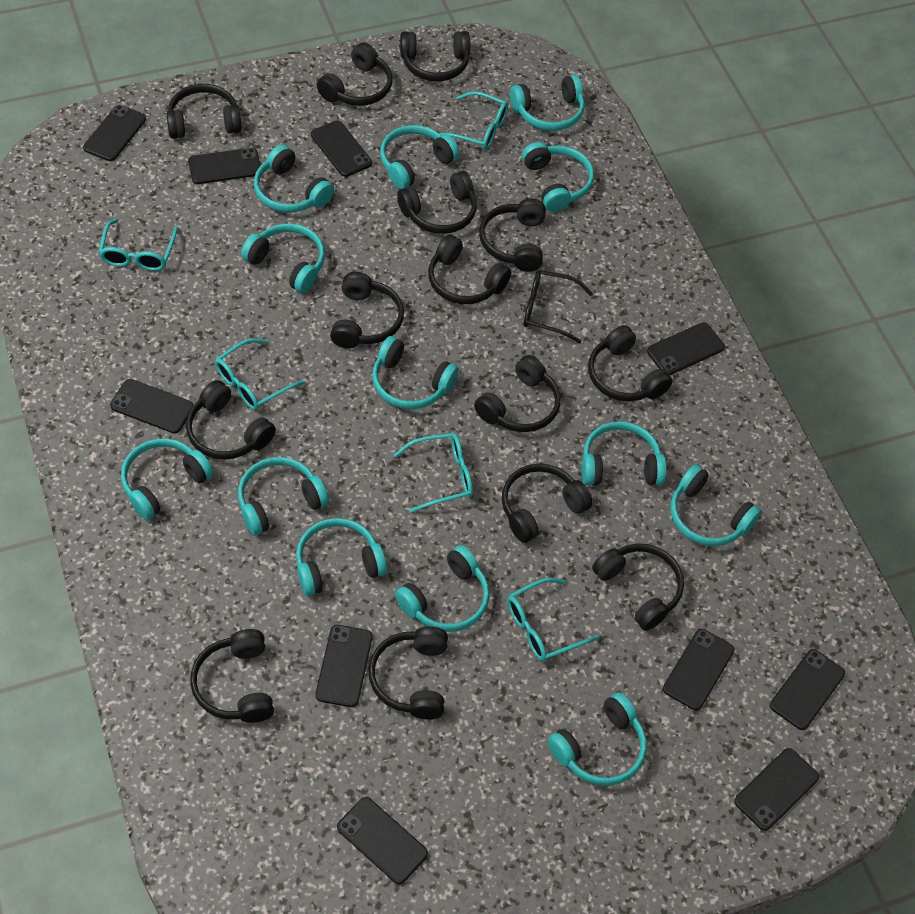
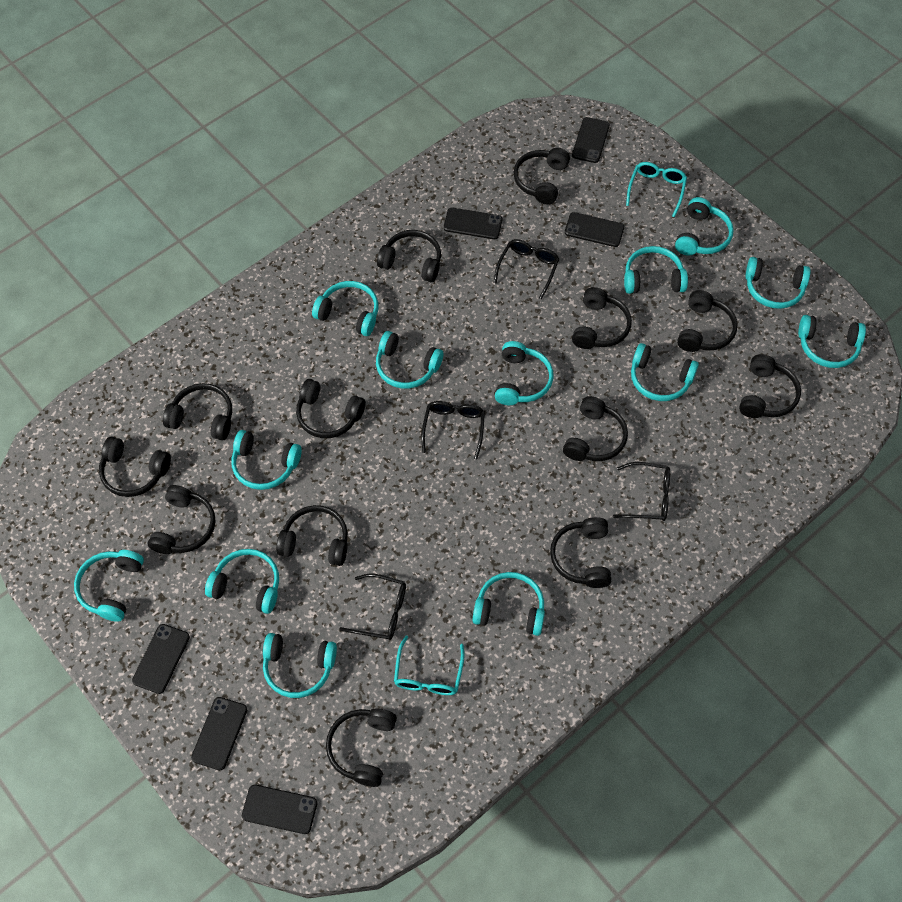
black glasses: [524,270,593,343] = 1 -> [340,574,406,640] [421,401,485,459] [494,239,559,299] [613,462,670,521] = 4
black headphones: [167,84,242,139] [186,380,276,460] [190,629,274,723] [317,43,392,106] [330,272,404,348] [368,627,448,719] [397,171,477,234] [400,31,470,82] [428,234,511,304] [474,355,561,432] [479,198,546,272] [502,464,593,543] [588,325,672,401] [592,543,684,631] = 14 -> [99,436,171,497] [148,485,216,554] [163,383,232,441] [276,505,348,566] [296,379,366,438] [326,709,397,787] [377,230,441,282] [513,148,570,205] [550,517,611,588] [563,396,628,461] [572,287,632,349] [677,290,738,352] [739,354,801,418] = 13
black phone: [83,105,146,161] [110,379,193,434] [188,148,261,184] [311,120,372,177] [315,625,373,707] [337,797,428,884] [647,322,725,375] [663,629,735,711] [734,748,819,831] [770,649,845,730] = 10 -> [132,624,190,694] [191,697,247,770] [242,785,318,834] [444,208,502,239] [565,212,624,247] [572,117,610,163] = 6
turquoise glasses: [98,219,178,271] [215,338,306,410] [394,433,473,513] [439,91,508,150] [507,578,599,661] = 5 -> [394,636,465,695] [626,162,687,217] = 2

